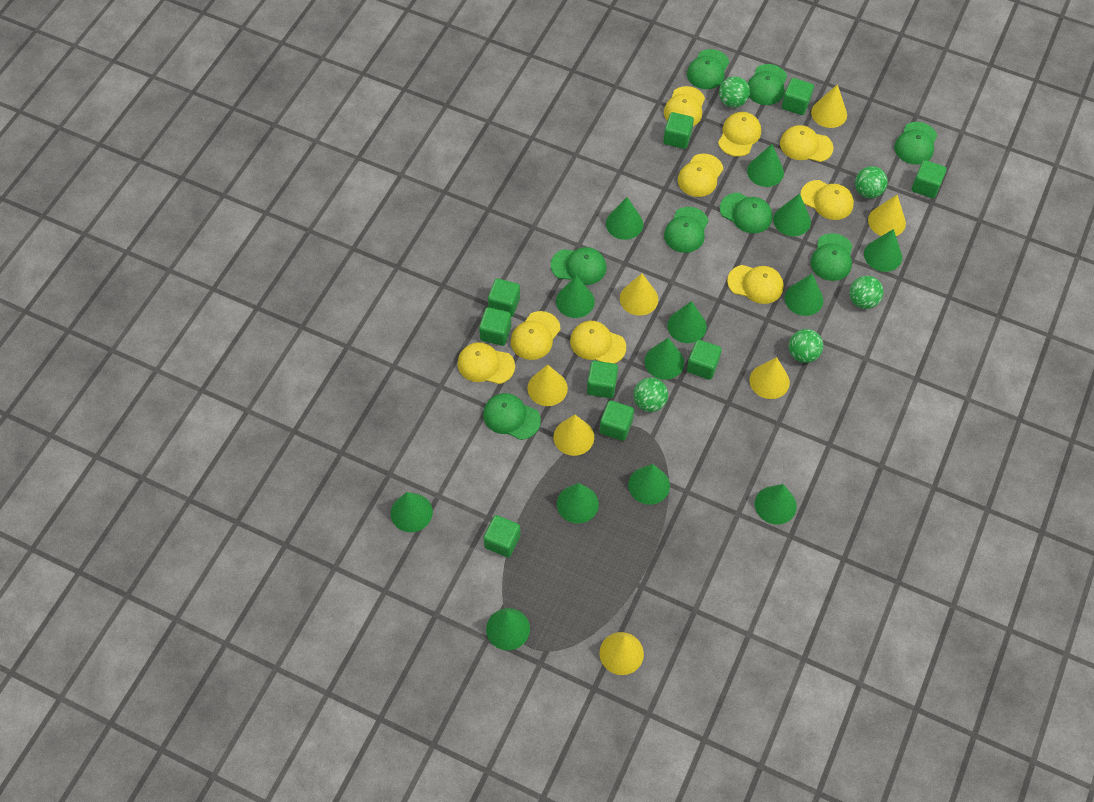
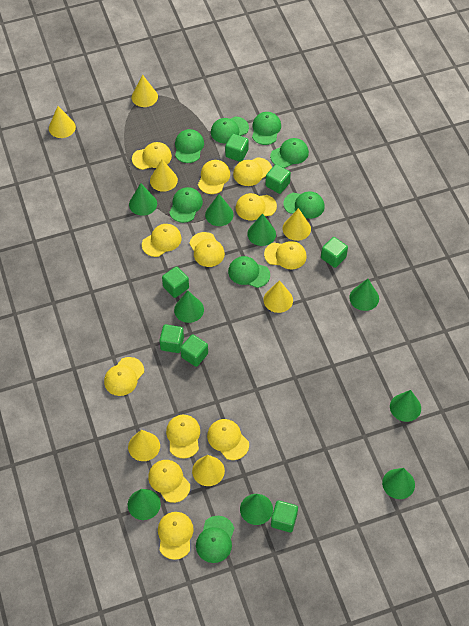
green ball: [633,377,668,412] [719,76,750,108] [789,329,823,363] [849,276,884,309] [855,166,888,198] = 5 -> none = 0
green cone: [391,492,433,532] [486,608,530,650] [556,276,595,318] [557,483,599,524] [606,197,643,240] [628,464,670,505] [645,338,684,380] [667,301,707,343] [747,144,784,187] [755,484,797,525] [773,193,811,236] [785,274,824,316] [864,229,902,272] = 13 -> [128,489,161,520] [129,183,157,216] [174,291,204,323] [205,194,234,226] [240,494,273,525] [247,213,276,246] [349,279,379,311] [382,468,415,499] [390,390,421,422] = 9
green cube: [479,307,511,346] [484,515,521,558] [488,278,520,317] [587,361,618,398] [600,400,634,441] [663,112,694,149] [687,340,722,380] [782,78,814,115] [912,160,946,198] = 9 -> [159,324,184,353] [162,266,189,298] [180,335,208,367] [225,134,249,162] [265,164,291,194] [271,500,298,532] [321,237,348,268] = 7
yellow cap: [457,342,515,384] [511,311,560,360] [570,321,626,364] [664,86,705,126] [678,154,723,197] [718,112,761,157] [727,265,784,304] [780,125,833,162] [801,180,854,220] = 9 -> [104,357,144,396] [132,142,172,170] [142,224,182,257] [148,460,190,503] [158,512,194,560] [166,415,200,458] [189,232,225,267] [198,160,230,194] [207,419,249,460] [233,157,272,186] [236,193,277,220] [264,241,306,269] = 12

